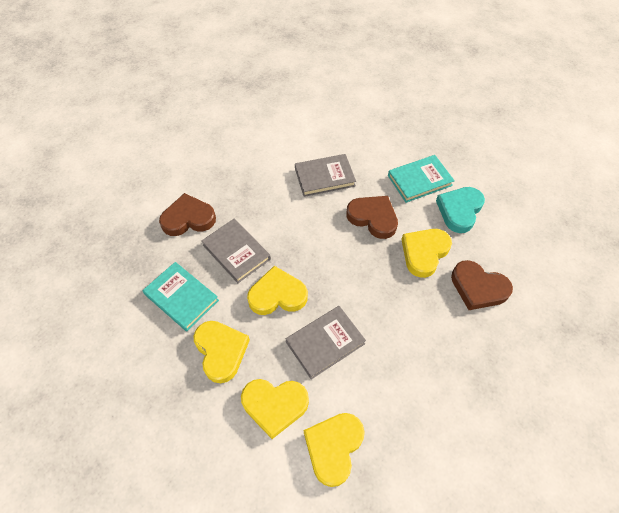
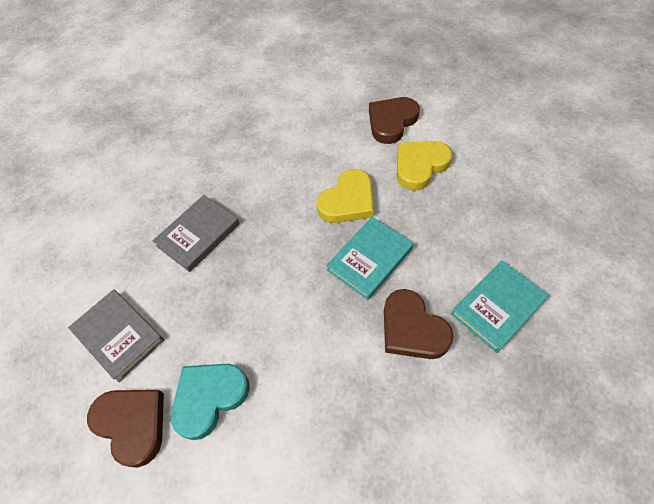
grey book: [201,219,271,283] [286,306,366,379] [295,154,356,197] = 3 -> [68,289,164,382] [153,195,240,272] = 2
yellow heart: [193,321,250,383] [241,379,309,439] [247,266,308,315] [304,413,365,487] [401,229,452,278] = 5 -> [317,169,374,223] [397,141,452,191] = 2

